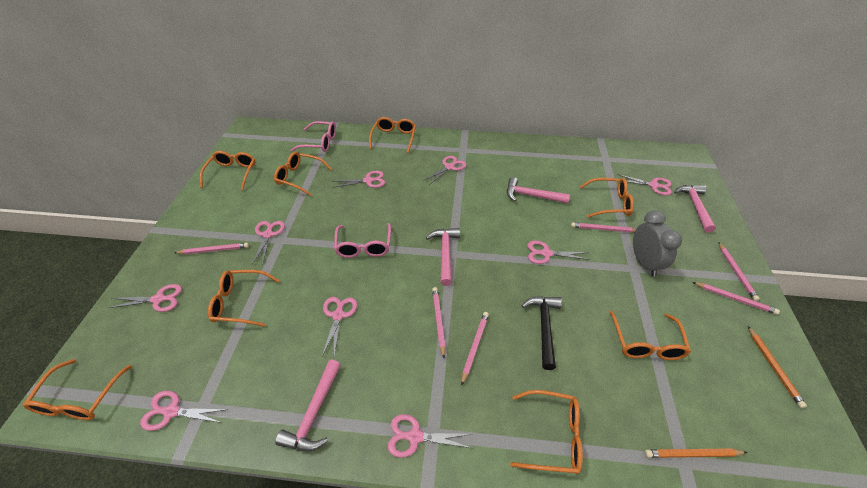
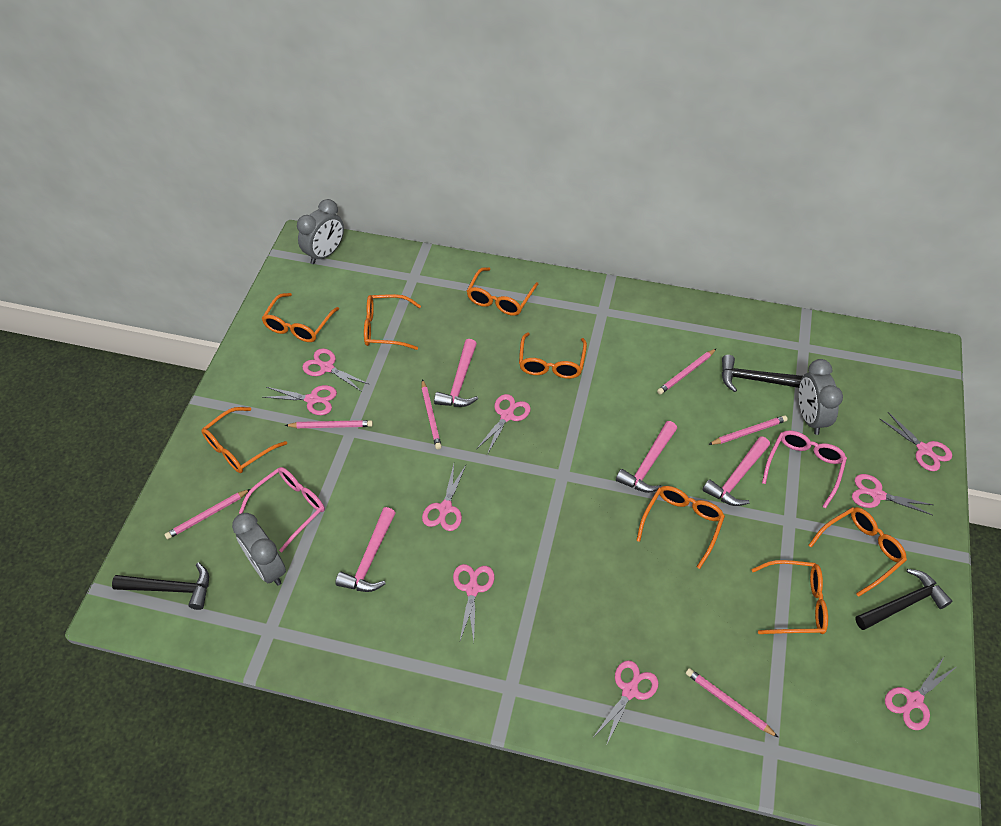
black hammer: [522,296,562,370] = 1 -> [112,563,209,610] [722,355,803,392] [855,569,952,630] = 3
grey clock: [633,210,682,277] = 1 -> [232,513,286,586] [297,199,344,264] [799,359,843,435] = 3
orange pencil: [645,448,747,458] [748,326,807,408] = 2 -> none = 0

